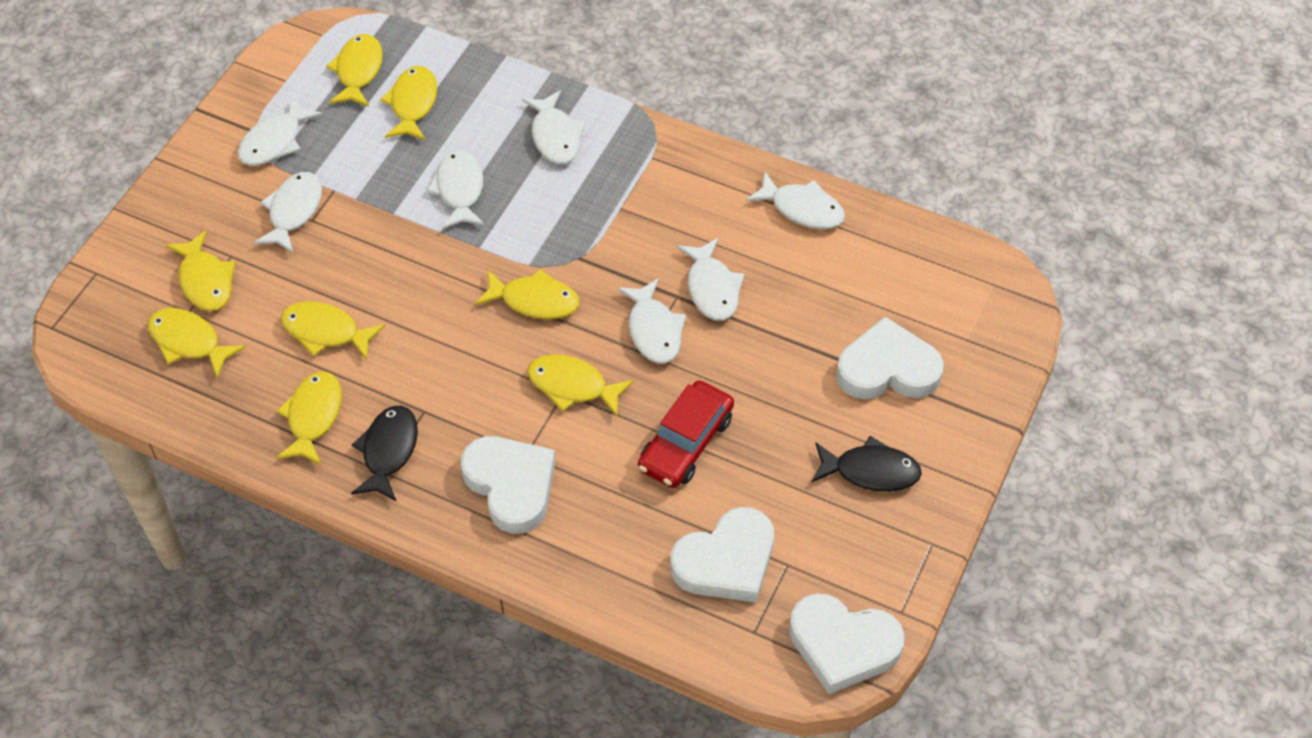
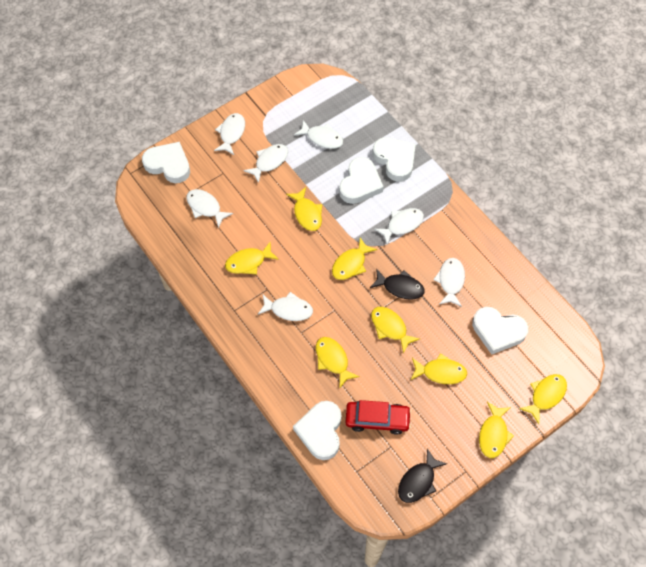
white heart: [461,436,555,534] [671,507,774,603] [789,593,905,694] [836,317,944,400] = 4 -> [142,142,190,183] [293,401,341,460] [339,157,384,204] [373,138,416,182] [472,307,528,355] = 5

